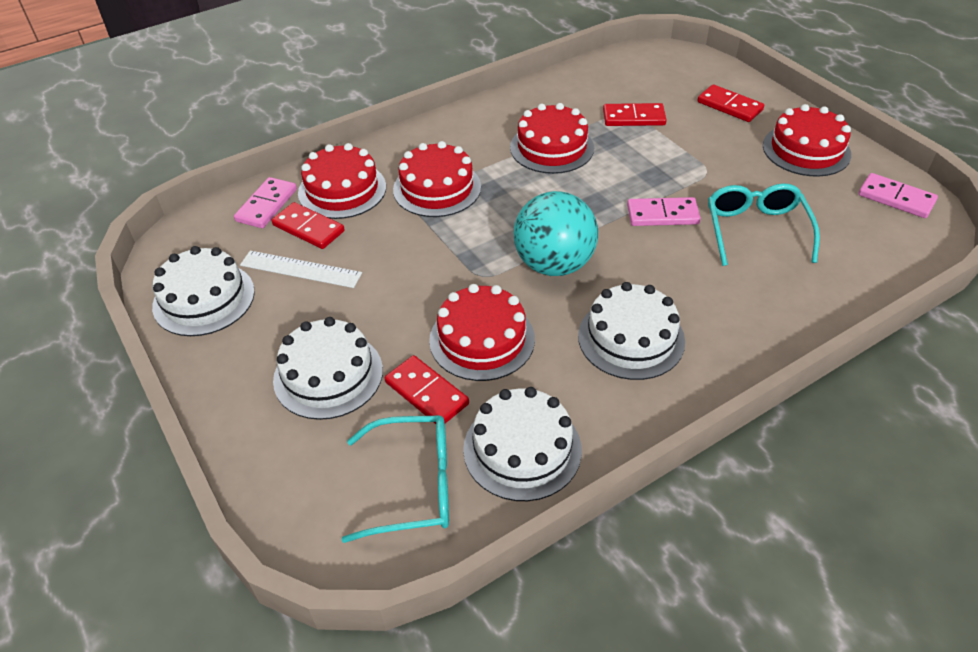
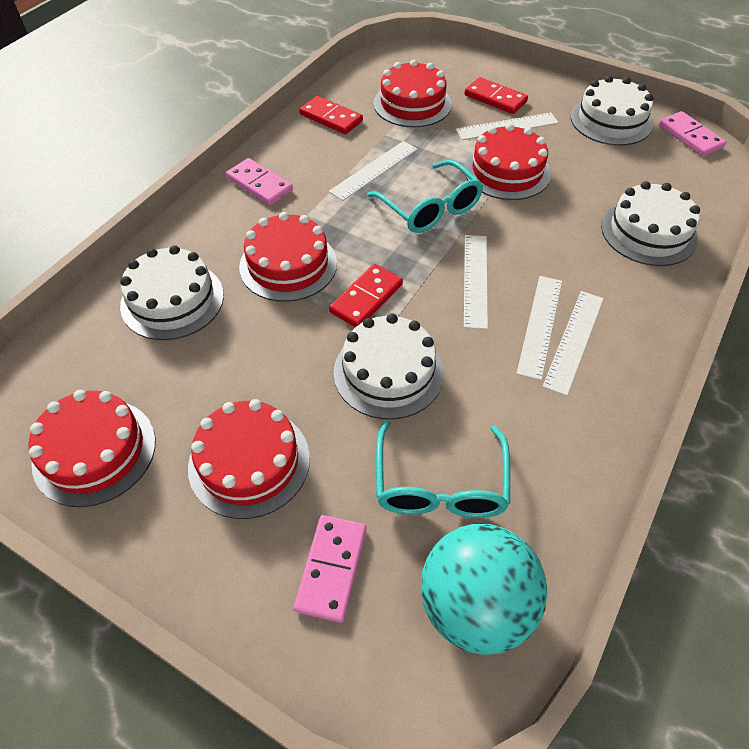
red domino: [272,202,345,249] [385,355,469,424] [603,103,666,126] [697,84,764,122] = 4 -> [299,96,363,134] [329,264,403,327] [464,77,528,114] = 3
white ruler: [240,251,362,288] = 1 -> [329,141,418,201] [456,112,559,140] [464,235,488,330] [517,276,562,380] [542,291,604,396] = 5

